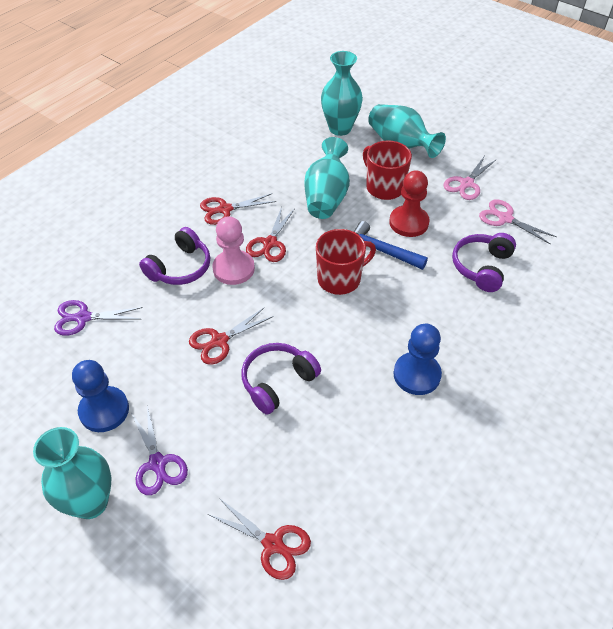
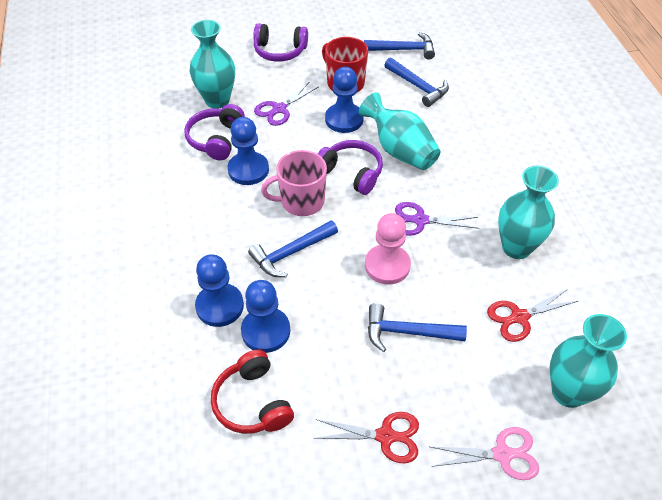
blue hammer: [354,221,428,270] = 1 -> [248,220,338,277] [364,32,435,59] [368,303,467,352] [384,58,449,107] = 4
blue pawn: [72,360,129,432] [394,324,442,395] = 2 -> [195,254,244,327] [227,117,269,185] [241,280,290,353] [325,67,364,133] = 4
pink mug: none = 0 -> [261,150,327,216] = 1
pink scissors: [443,157,497,200] [479,199,557,245] = 2 -> [431,427,539,480] = 1
red headphones: none = 0 -> [211,350,294,434] = 1
red mug: [316,229,376,295] [363,140,412,200] = 2 -> [322,37,368,92] = 1
red pawn: [389,170,429,237] = 1 -> none = 0
red scissors: [189,307,274,365] [200,193,276,225] [208,498,311,580] [246,207,295,262] = 4 -> [316,412,419,463] [487,289,578,342] = 2

